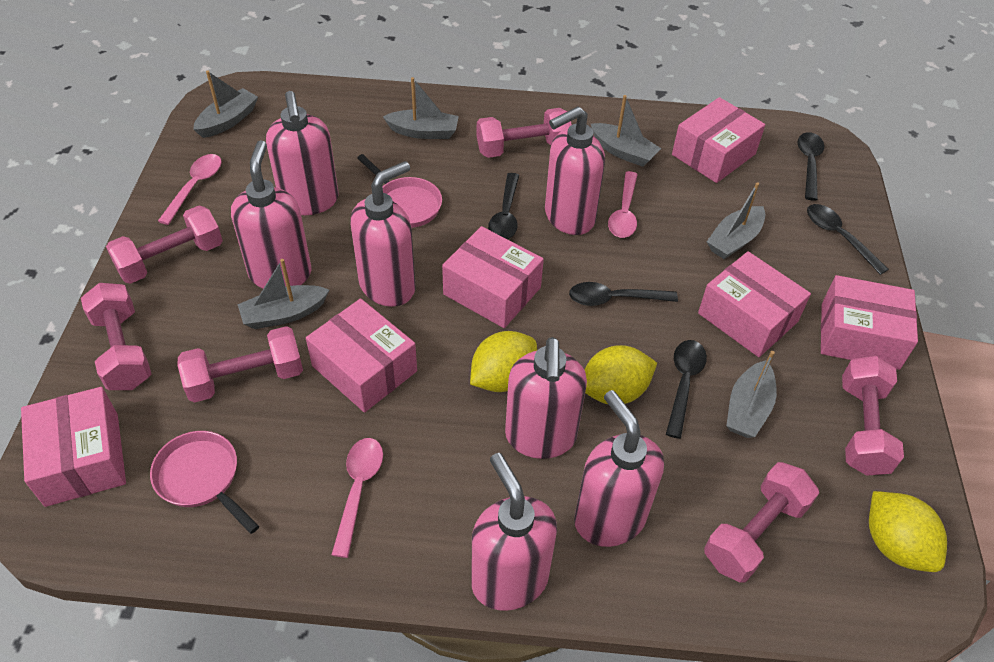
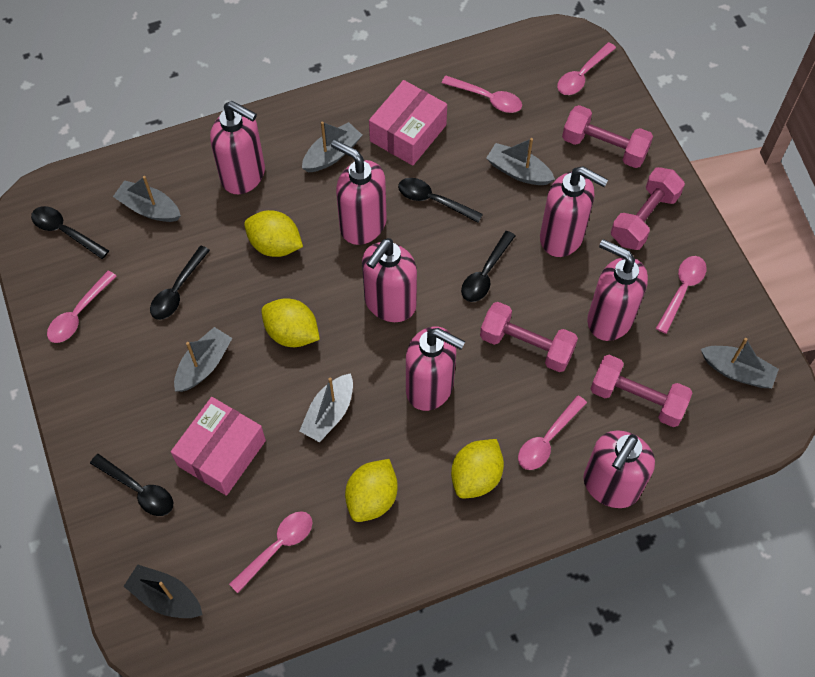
black boat: none = 0 -> [123,564,202,618] = 1
pink box: [21,387,126,507] [306,299,417,412] [442,226,544,328] [672,97,765,183] [698,251,811,357] [821,275,918,370] = 6 -> [171,397,266,496] [369,80,447,166] = 2
pink dumbbell: [81,283,151,390] [106,206,223,284] [177,326,303,403] [477,108,572,158] [704,462,819,583] [842,356,904,476] = 6 -> [480,302,578,372] [562,105,653,168] [590,355,693,427] [611,167,685,250] = 4
pink pan: [150,431,259,534] [357,154,442,228] = 2 -> none = 0
pink spoon: [158,154,222,225] [331,438,383,558] [608,171,638,238] = 3 -> [47,271,116,343] [229,511,312,593] [442,76,522,113] [518,395,587,470] [557,42,616,95] [656,256,707,334] = 6
yellow lemon: [470,331,537,392] [584,345,657,404] [869,491,947,572] = 3 -> [244,210,303,257] [262,298,320,347] [345,459,398,522] [451,439,504,498] = 4

